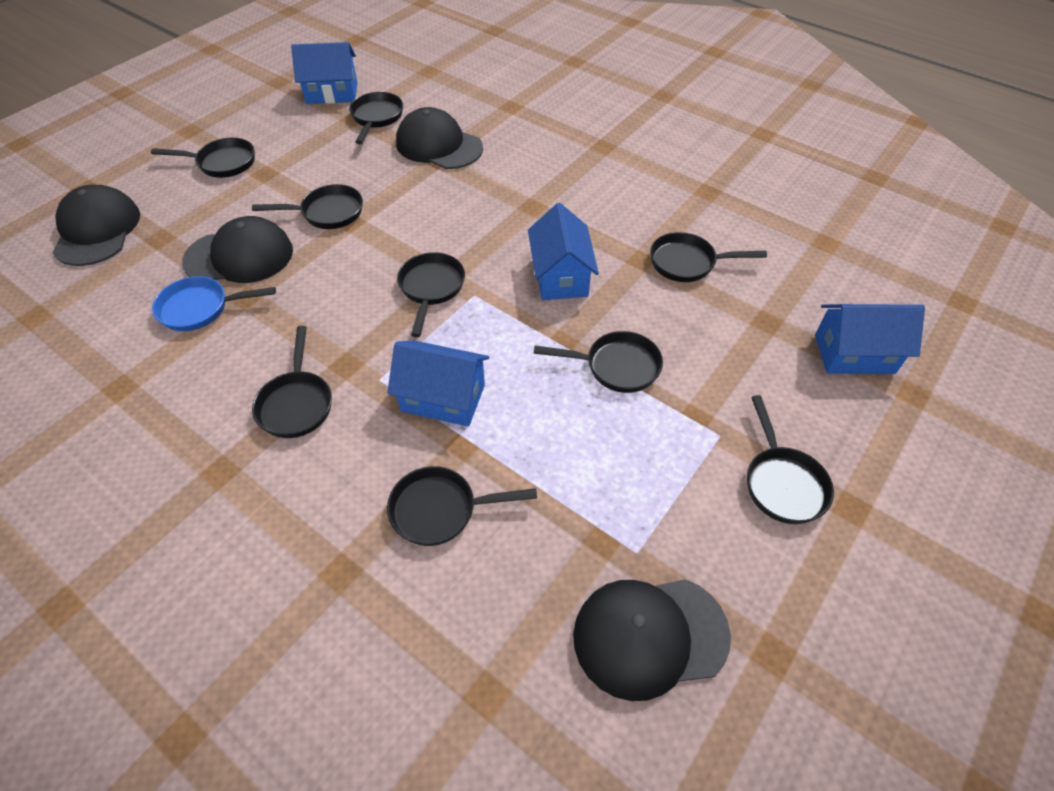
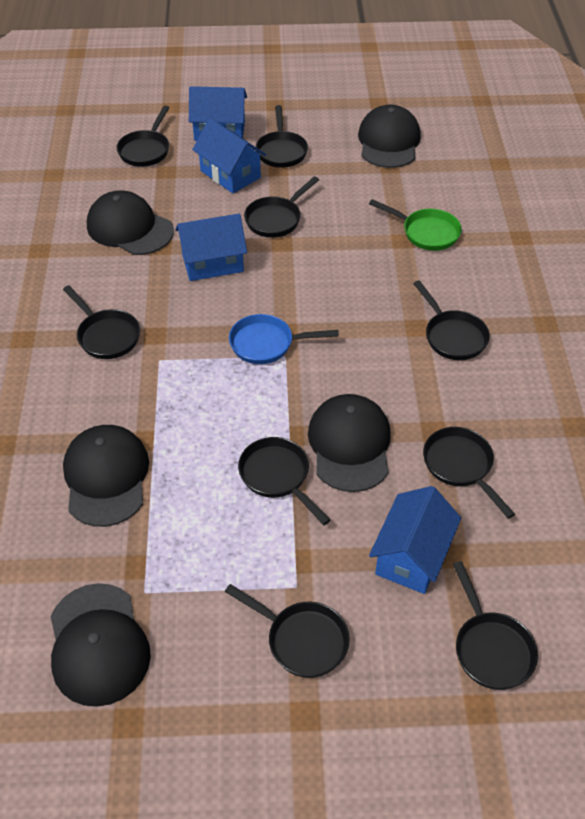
black cap: [52,185,140,266] [182,216,293,283] [396,107,483,169] [573,579,731,701] = 4 -> [50,583,151,707] [63,425,149,527] [87,190,174,255] [308,394,391,492] [358,105,421,168] = 5
green pan: none = 0 -> [369,199,462,251] = 1

